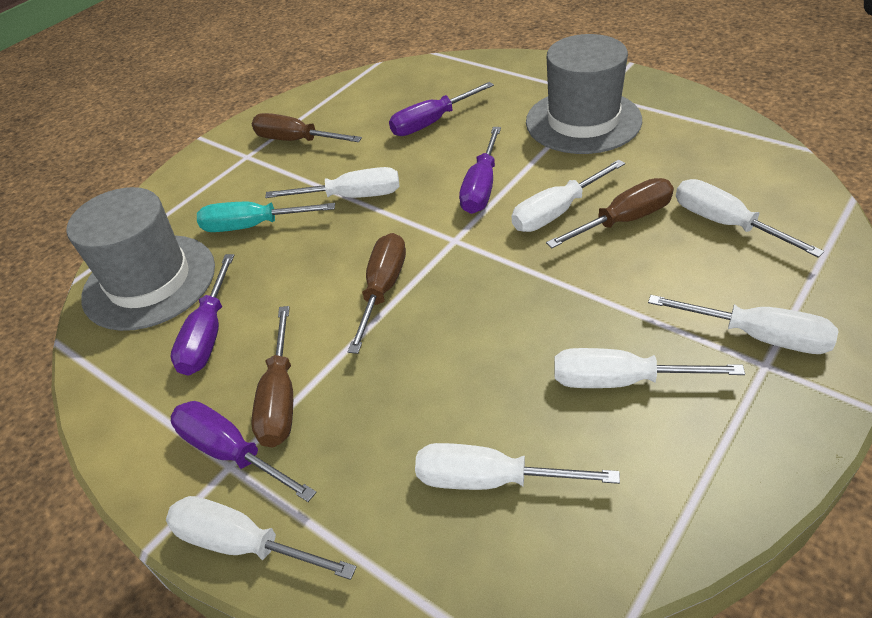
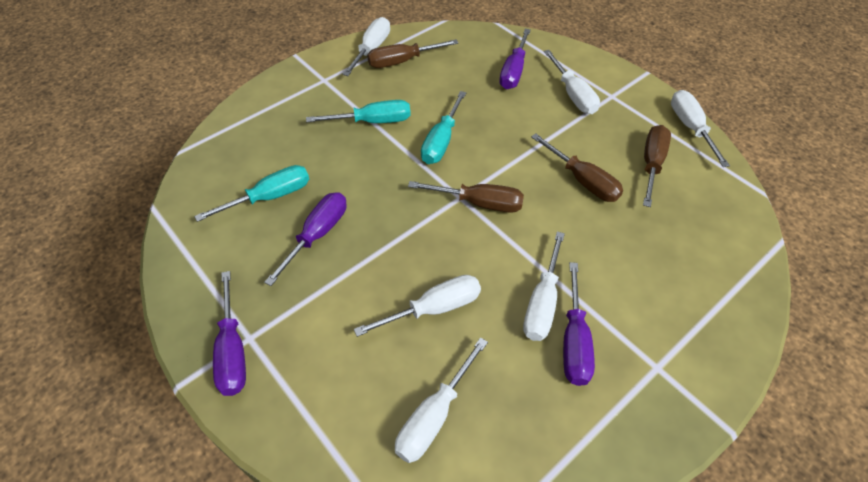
grey hat: [67,187,215,331] [526,34,642,154] = 2 -> none = 0
turquoise screwdriver: [197,202,335,232] = 1 -> [194,165,309,222] [306,100,411,123] [421,91,466,164] = 3
white screwdriver: [166,496,357,580] [265,167,399,198] [415,443,620,490] [511,159,625,232] [554,348,745,388] [648,295,839,354] [676,179,824,258] = 7 -> [343,17,390,76] [354,275,481,337] [395,337,488,463] [523,231,565,341] [544,50,600,114] [671,90,730,167] = 6

